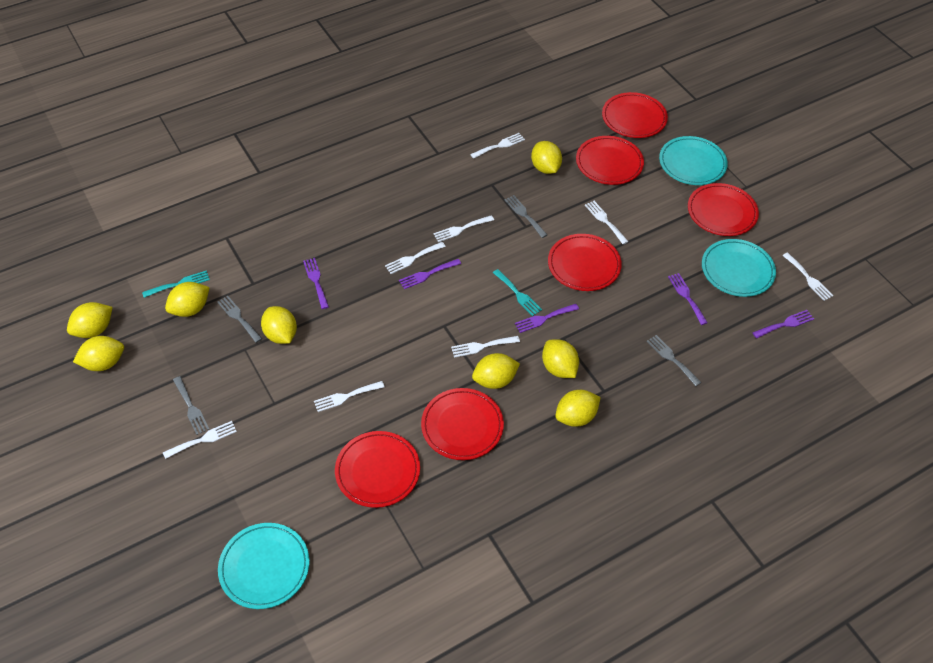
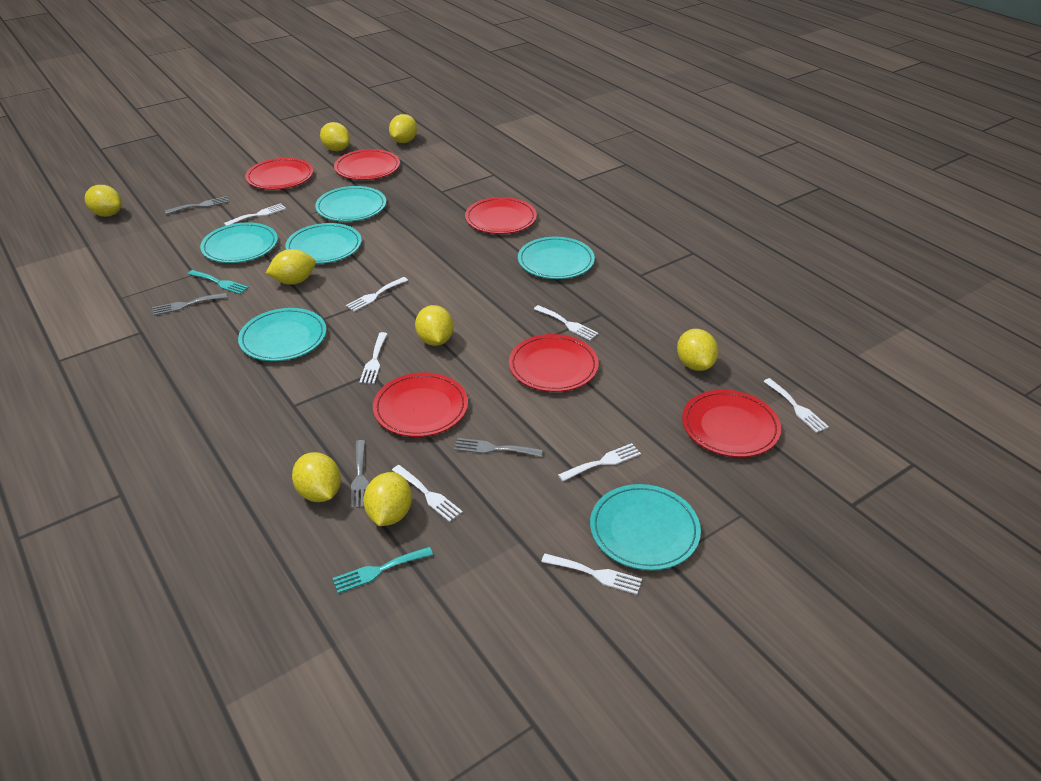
purple fork: [303,258,329,309] [399,259,461,289] [515,304,579,333] [668,273,708,325] [753,310,814,338] = 5 -> none = 0
turquoise plate: [218,523,310,609] [659,136,728,185] [702,239,776,297] = 3 -> [200,222,278,263] [238,308,326,361] [285,223,362,264] [315,186,386,222] [518,237,595,279] [590,484,701,570] = 6

